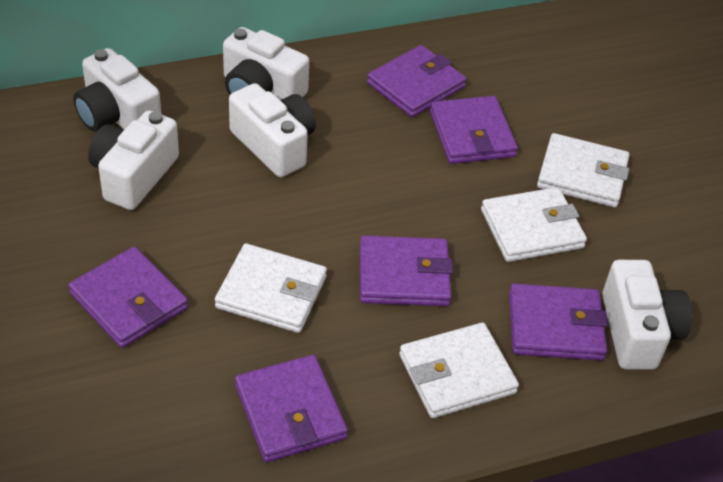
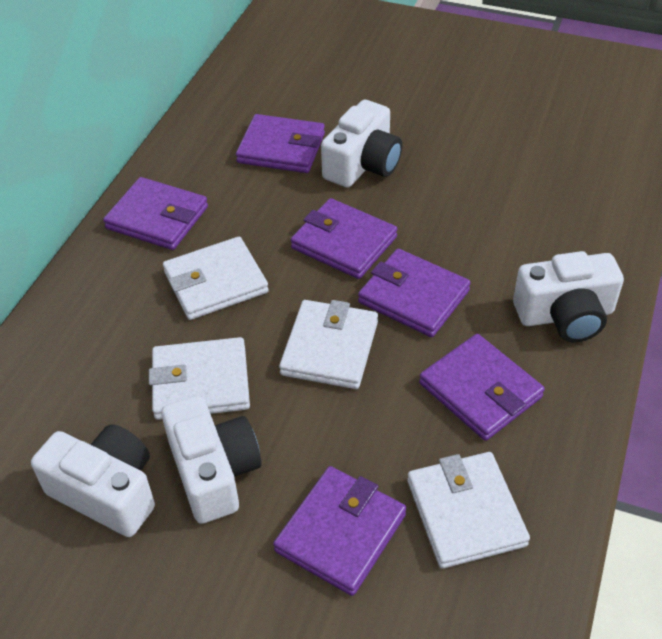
white camera: [73,48,161,132] [88,110,179,210] [223,27,309,100] [229,83,316,177] [602,260,692,370] = 5 -> [31,424,155,537] [161,395,262,524] [321,100,402,188] [513,251,624,342] = 4

